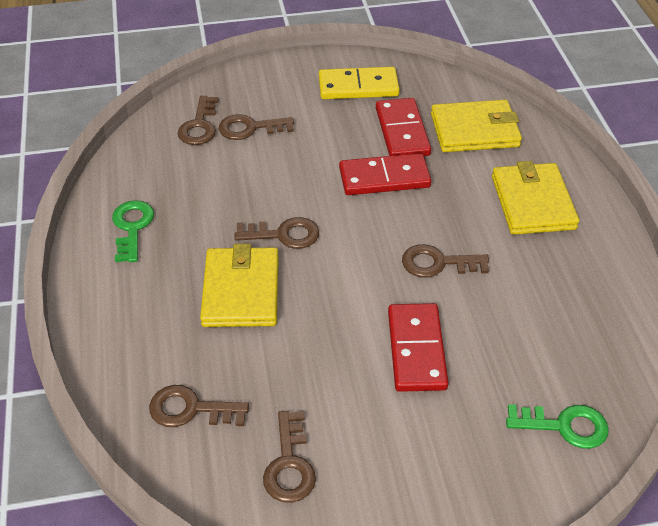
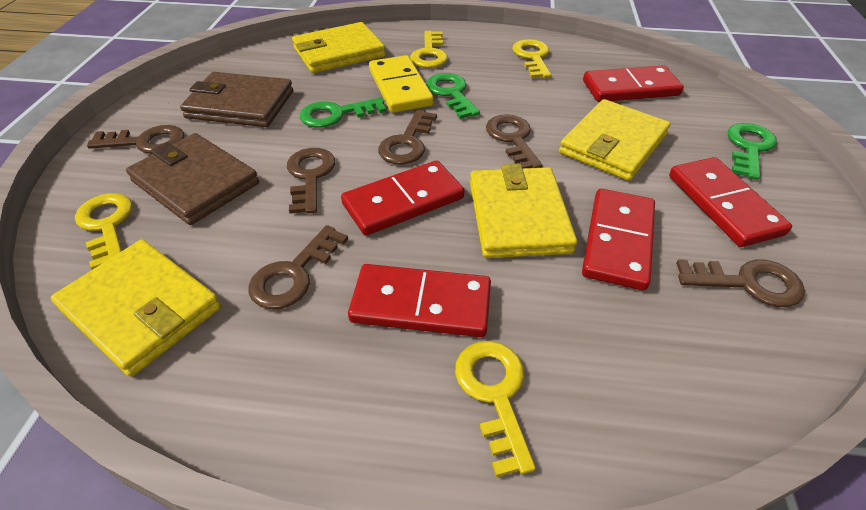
brown wallet: none = 0 -> [126,133,259,225] [180,72,293,127] = 2
green key: [112,200,154,262] [506,404,609,449] = 2 -> [300,97,386,128] [426,73,480,119] [728,123,777,180] = 3
red domino: [339,153,431,195] [376,98,431,156] [388,303,448,392] = 3 -> [341,160,464,236] [348,264,491,337] [582,189,655,290] [583,65,684,102] [669,157,792,247] = 5
yellow key: none = 0 -> [75,193,133,270] [410,31,448,68] [455,341,536,477] [512,39,551,78] = 4
yellow wallet: [200,244,279,327] [431,100,522,152] [492,161,579,235] = 3 -> [51,239,221,377] [292,22,385,73] [470,164,577,258] [559,99,671,181] = 4

